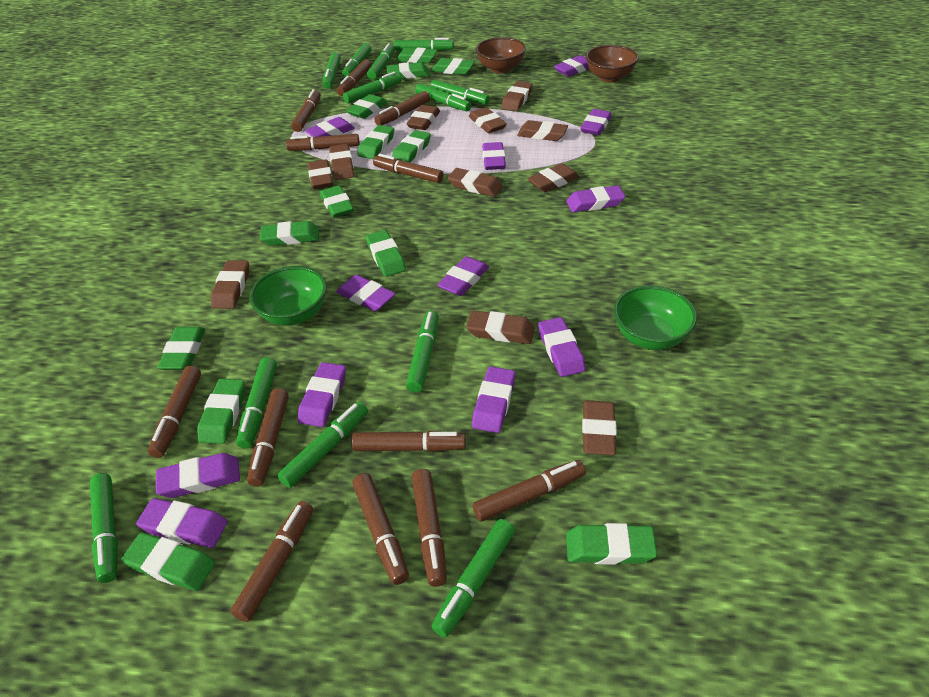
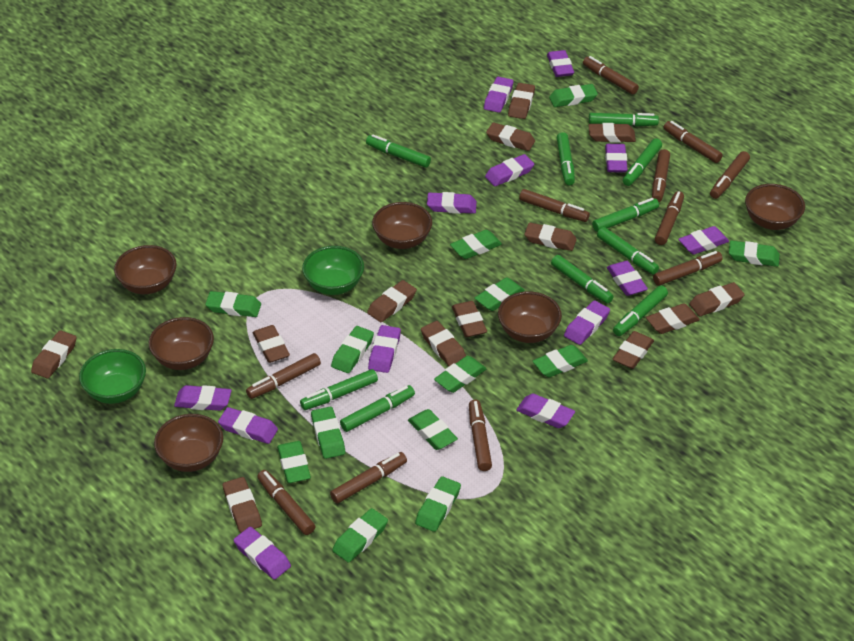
brown bowl: [476,37,526,74] [586,45,639,82] = 2 -> [114,245,177,294] [149,317,214,370] [154,414,223,472] [372,202,432,249] [498,291,562,343] [745,184,805,230] = 6
brown eraser: [211,260,249,309] [308,159,333,189] [329,144,354,180] [406,105,440,130] [448,168,503,197] [466,311,535,344] [469,107,507,133] [501,81,533,111] [517,120,568,141] [527,163,579,192] [582,400,617,455] = 11 -> [31,330,77,378] [223,477,262,533] [253,325,290,363] [367,280,417,322] [421,321,466,366] [452,301,487,337] [486,123,535,151] [508,83,535,119] [524,223,577,251] [589,123,636,143] [613,331,654,369] [646,303,700,334] [689,282,745,316] = 13
brown marker: [148,365,201,458] [230,501,313,622] [247,388,288,487] [286,134,360,151] [291,89,321,132] [337,59,372,96] [351,431,466,452] [352,473,409,585] [373,154,443,183] [374,91,430,126] [412,469,447,587] [473,460,586,522] = 12 -> [246,353,321,399] [257,470,316,535] [330,452,407,504] [469,400,492,471] [519,189,590,222] [583,56,639,94] [652,149,670,202] [653,251,723,286] [655,191,684,245] [664,121,723,163] [710,151,750,199] = 11
green marker: [90,473,118,583] [236,357,277,449] [277,402,368,488] [322,52,341,89] [342,43,372,77] [343,72,401,104] [367,43,395,80] [394,38,454,51] [406,311,439,393] [415,83,471,111] [430,80,490,105] [431,519,515,637] = 12 -> [300,369,378,410] [340,385,415,432] [366,134,431,168] [551,255,614,304] [556,132,575,185] [589,113,659,126] [592,198,659,232] [597,227,659,274] [613,285,668,336] [623,138,662,186] = 10
purple eraser: [136,498,228,548] [156,453,240,498] [298,362,346,427] [305,117,355,137] [336,275,395,311] [437,256,489,296] [472,366,515,433] [483,142,506,170] [538,317,586,377] [554,55,589,77] [566,186,625,212] [580,109,612,135] = 12 -> [174,385,232,411] [218,407,278,444] [234,527,291,580] [368,325,401,373] [427,192,477,214] [484,77,513,113] [485,154,534,186] [516,393,575,428] [547,50,574,77] [564,300,610,345] [605,144,628,173] [607,261,648,296] [678,226,729,255] = 13

